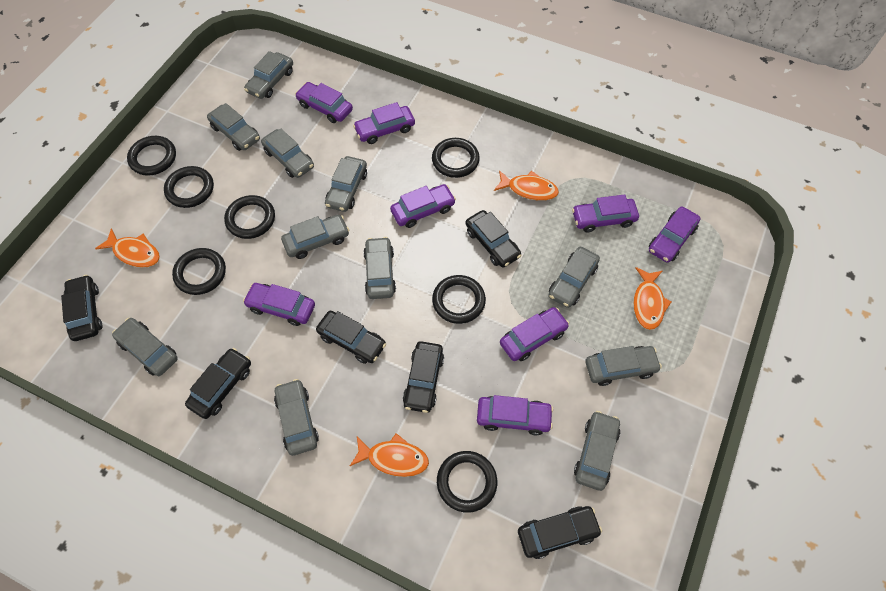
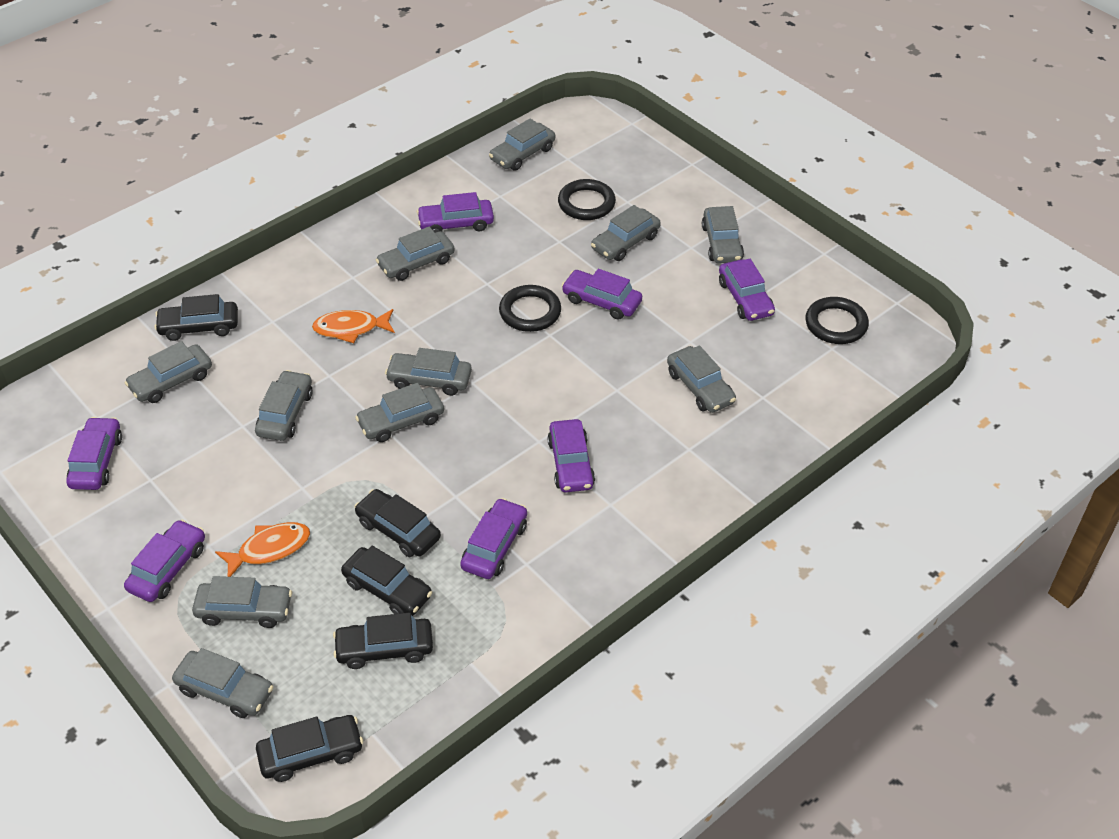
black car: [61,275,102,341] [185,348,251,419] [316,311,386,364] [403,341,444,413] [465,210,521,268] [518,506,602,559] = 6 -> [154,294,238,341] [256,715,363,782] [333,612,433,669] [341,546,432,616] [354,489,441,557] = 5
black ring: [127,136,176,176] [164,166,214,208] [172,248,226,295] [224,195,275,239] [432,138,480,178] [432,275,486,324] [437,451,497,513] = 7 -> [499,285,561,332] [558,179,616,220] [805,297,869,344] = 3
orange fish: [95,228,160,268] [350,433,429,477] [494,170,559,201] [633,267,672,330] = 4 -> [215,522,310,577] [312,309,395,343] = 2
purple car: [243,283,315,326] [295,82,353,123] [353,102,415,144] [390,184,456,228] [477,395,553,436] [500,307,569,361] [572,194,639,232] [649,206,701,263] = 8 -> [66,417,122,490] [124,520,205,602] [417,192,494,233] [460,498,527,579] [547,419,595,492] [561,269,642,320] [719,259,775,321] = 7

